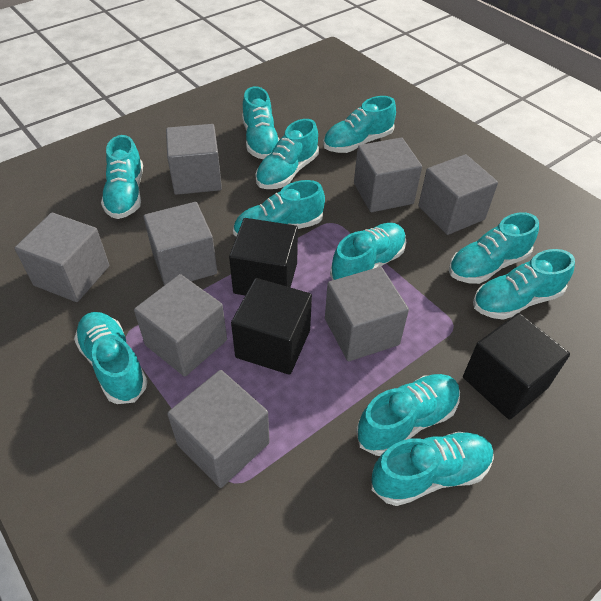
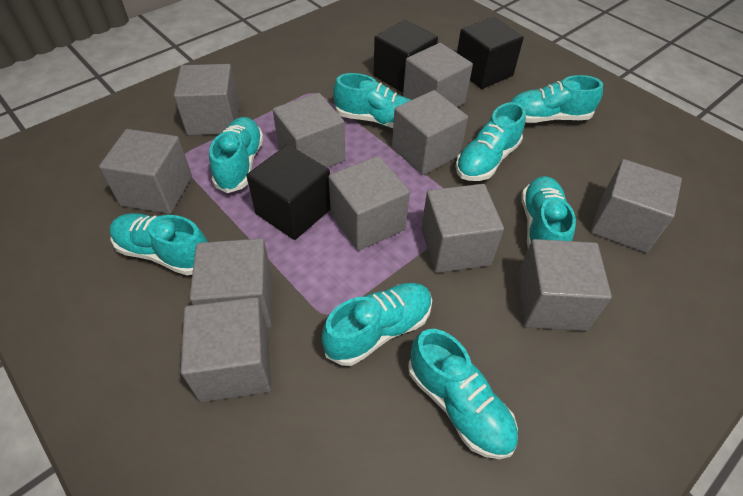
grey cube: [15,213,109,302] [134,274,227,377] [144,202,217,285] [166,124,222,195] [167,370,270,488] [325,267,409,361] [354,138,422,212] [418,154,498,235] = 8 -> [99,129,192,214] [174,64,239,136] [181,297,271,402] [190,238,272,328] [273,93,345,168] [329,156,410,251] [392,90,468,175] [403,43,473,107] [421,184,504,273] [517,239,612,331] [591,159,682,253] = 11
turquoise shoe: [74,312,148,404] [101,135,143,219] [233,180,325,237] [242,86,280,159] [256,119,319,189] [323,96,396,153] [330,223,406,280] [356,374,460,456] [371,431,494,506] [449,212,539,284] [473,249,575,320] = 11 -> [110,213,208,275] [209,117,264,193] [322,283,432,366] [333,73,411,128] [408,329,518,459] [455,102,526,181] [511,75,603,123] [521,176,576,248] = 8

